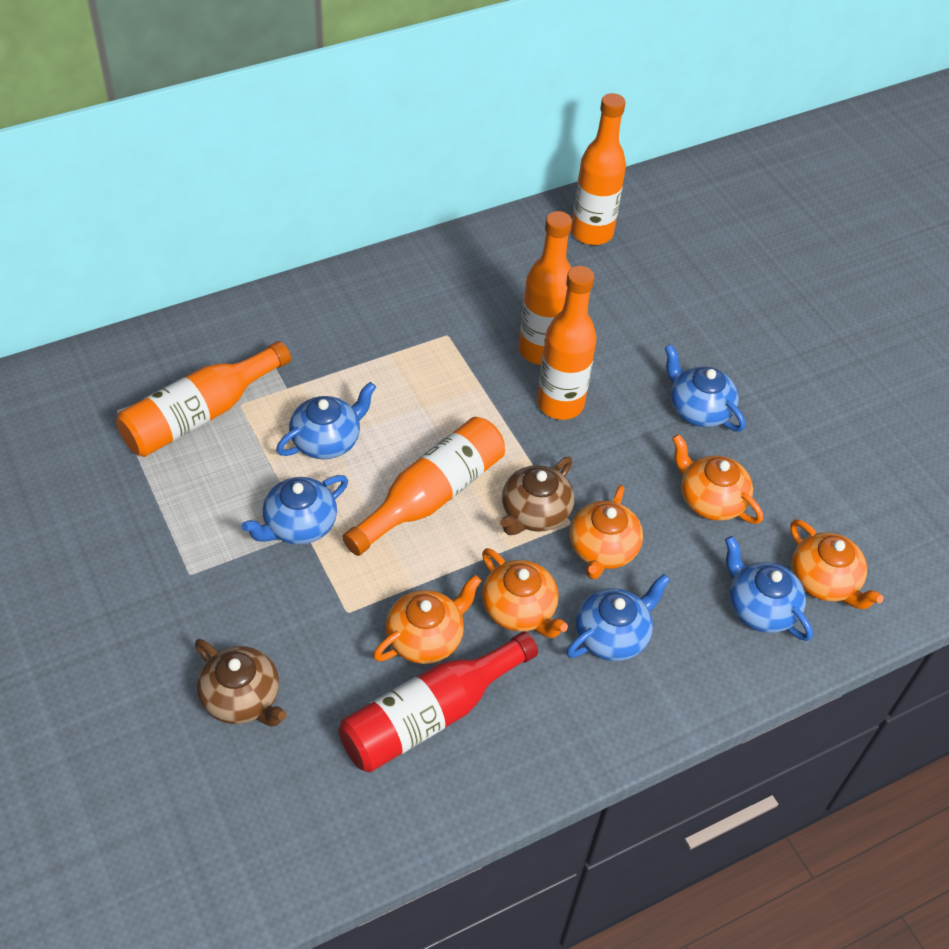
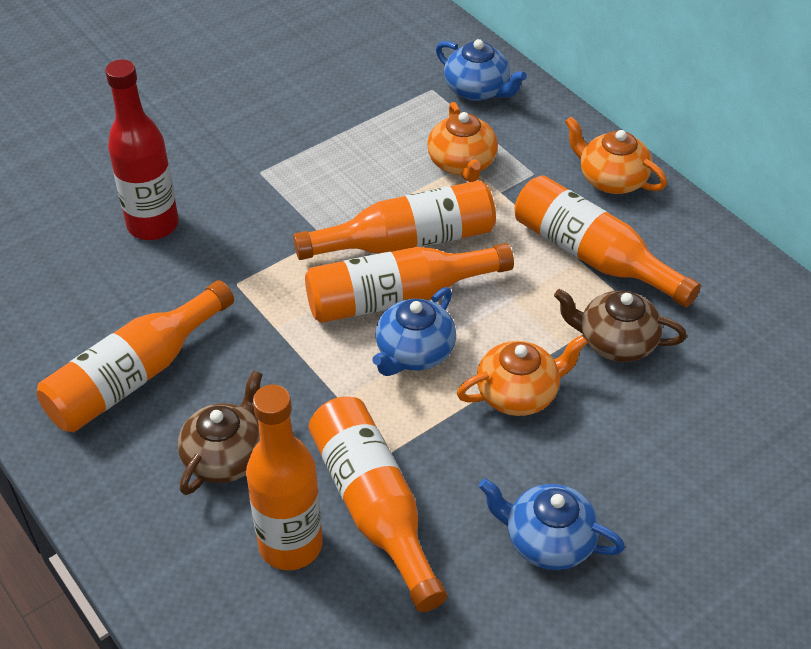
blue teapot: [241,475,348,545] [276,382,376,459] [566,574,670,661] [665,344,746,432] [725,536,813,641] = 5 -> [372,287,456,376] [436,39,527,101] [479,479,625,570] = 3
orange bottle: [116,341,291,457] [342,417,505,556] [519,211,572,365] [537,266,597,420] [571,93,626,245] = 5 -> [37,280,234,432] [246,384,323,570] [293,180,496,260] [305,243,514,323] [308,397,447,612] [514,175,701,307] = 6
orange teapot: [373,575,481,664] [482,548,568,638] [569,485,643,580] [672,434,763,524] [790,519,884,609] = 5 -> [427,102,498,182] [457,335,588,416] [565,116,667,194] = 3

